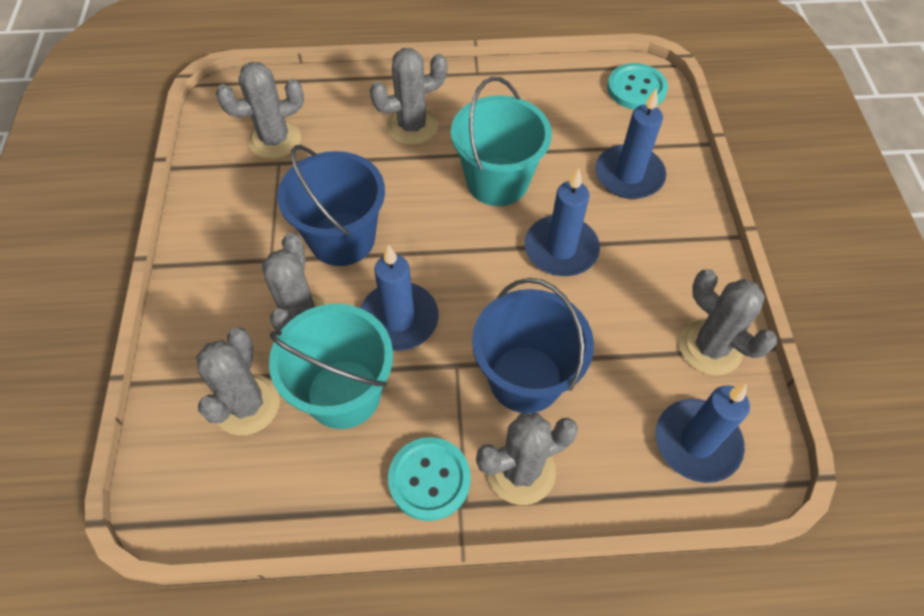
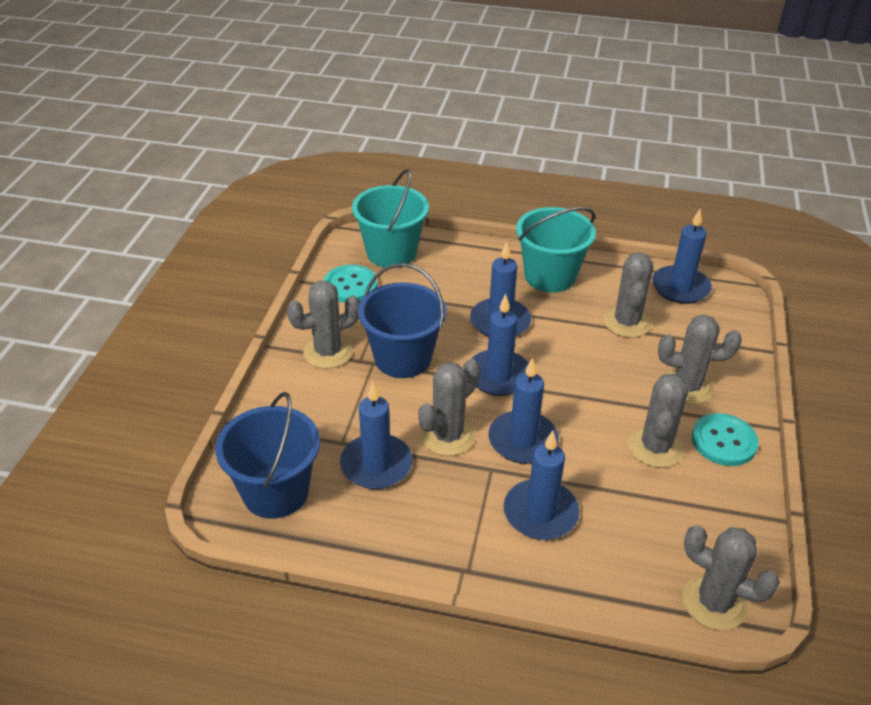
blue candle: [360,244,439,351] [525,168,600,276] [596,88,666,199] [656,384,750,483] = 4 -> [340,382,412,489] [470,241,531,337] [472,294,529,396] [488,358,559,464] [504,431,580,540] [652,209,712,304] = 6

